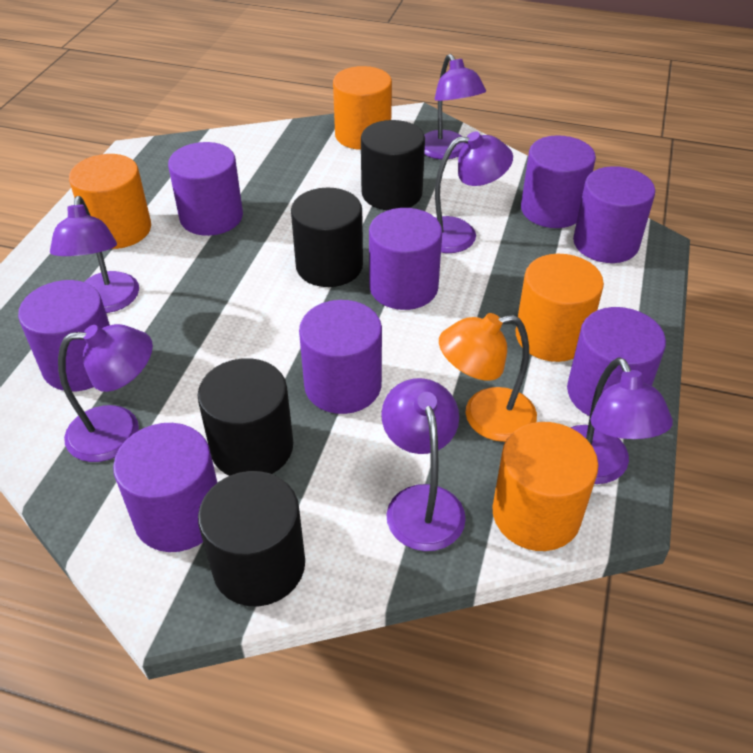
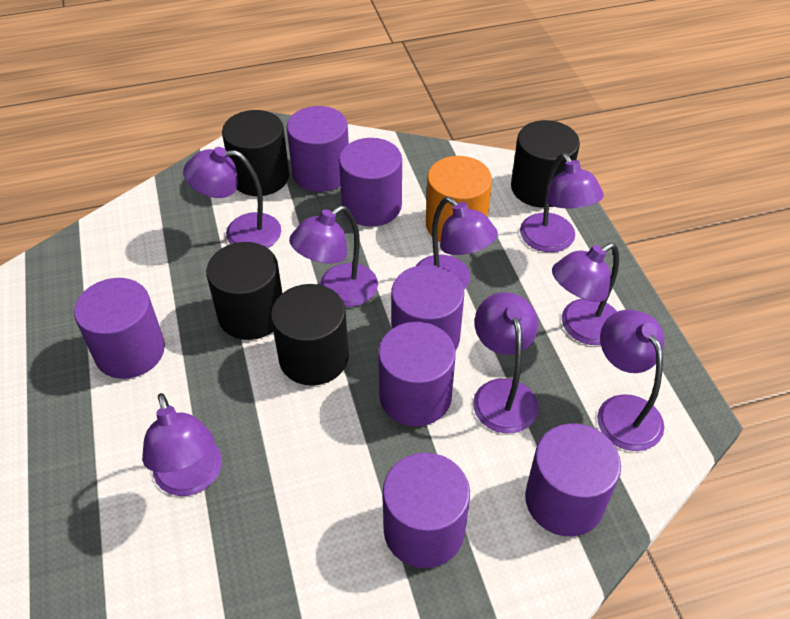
orange cylinder: [69,154,151,249] [333,66,392,150] [492,422,598,551] [516,254,604,362] = 4 -> [426,156,492,242] = 1
orange lamp: [439,313,537,442] = 1 -> none = 0
purple cylinder: [18,280,110,391] [113,423,217,552] [168,142,243,236] [299,300,382,414] [369,208,442,310] [521,135,596,228] [567,307,666,416] [573,166,655,263] = 8 -> [74,278,165,379] [287,106,349,192] [339,138,402,227] [378,322,456,426] [383,453,470,568] [391,265,464,351] [525,423,621,536] = 7
purple lamp: [50,196,139,313] [58,324,153,462] [381,378,466,551] [424,54,486,159] [435,131,513,253] [570,357,673,484] = 6 -> [142,393,222,496] [183,147,281,248] [289,206,378,307] [416,197,498,289] [473,292,538,433] [520,153,604,252] [552,243,619,345] [597,309,664,451] = 8

